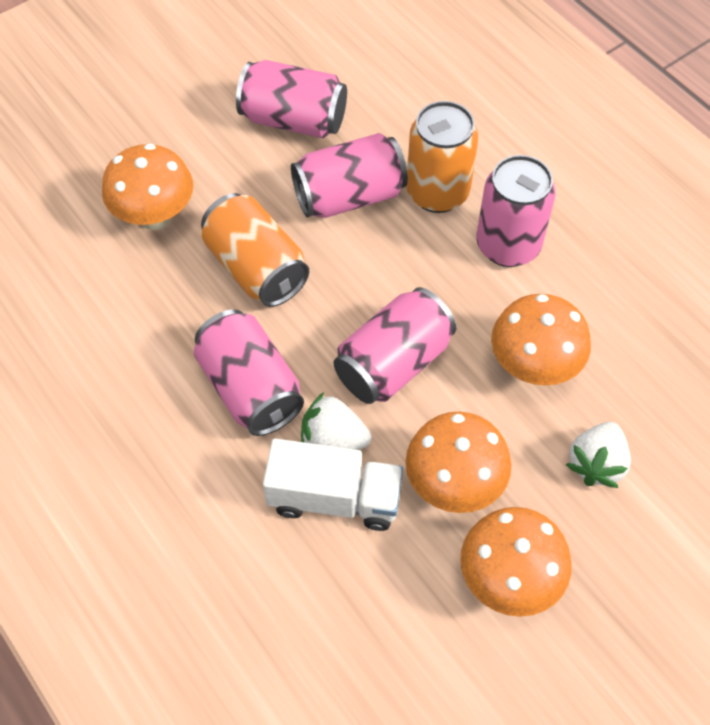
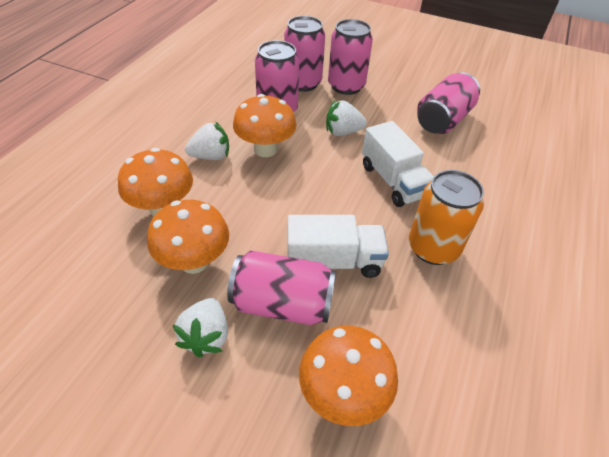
orange can: [201,193,309,307] [406,101,478,213] = 2 -> [409,170,484,265] = 1
white strawberry: [301,392,371,450] [566,422,631,488] = 2 -> [173,298,228,358] [185,121,229,160] [326,100,367,136] = 3
white truck: [263,438,403,531] = 1 -> [287,215,389,278] [362,121,434,207] = 2

